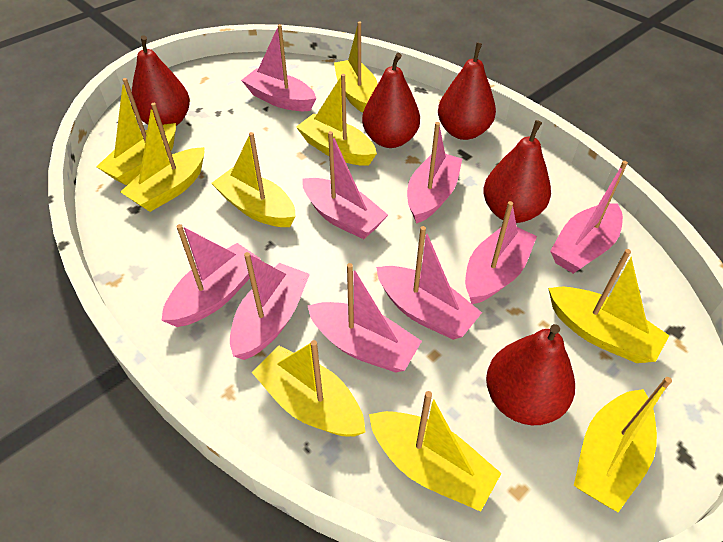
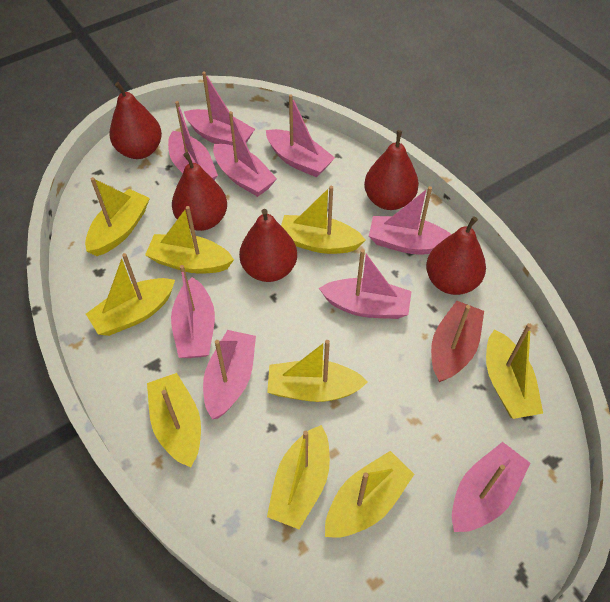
red boat: none = 0 -> [431,301,484,382] = 1

